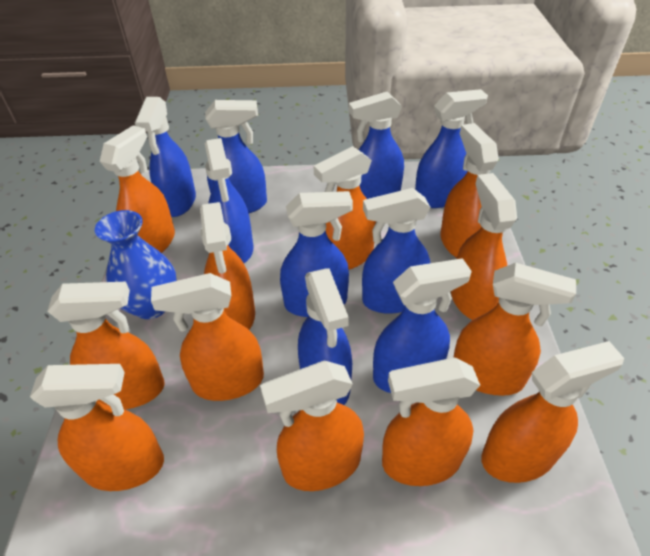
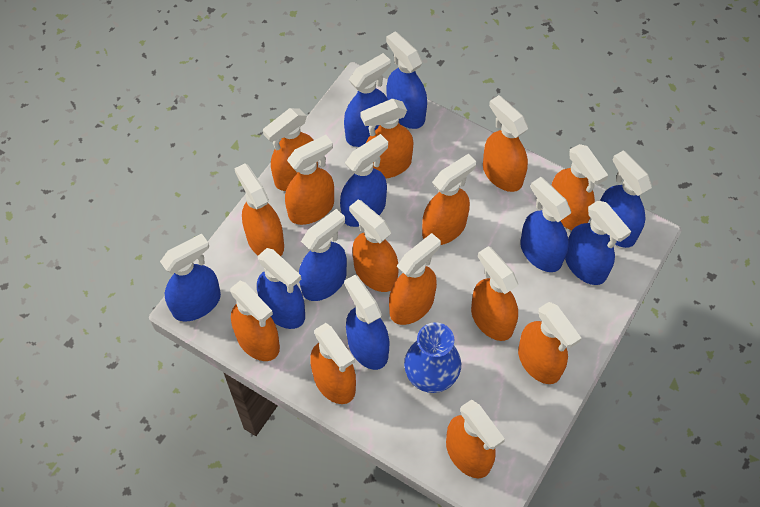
blue spray bottle: [135,97,196,217] [205,100,267,213] [205,138,253,263] [280,191,353,317] [298,269,352,405] [349,92,404,199] [362,188,430,314] [373,258,472,393] [415,89,488,208] = 9 -> [160,233,221,321] [257,248,305,329] [299,209,347,301] [340,134,388,227] [344,53,391,147] [344,275,389,370] [386,32,427,129] [520,177,571,272] [565,200,631,285] [600,150,652,248] = 10
orange spray bottle: [30,364,164,491] [47,282,165,410] [100,125,175,253] [151,273,264,401] [200,202,255,330] [260,361,364,491] [313,146,376,270] [382,358,480,486] [440,123,499,258] [451,173,517,320] [453,263,576,396] [481,341,624,483] = 12 -> [230,281,280,361] [234,163,284,256] [263,108,318,191] [285,135,334,225] [310,323,356,404] [349,200,399,292] [360,99,413,178] [389,233,441,325] [422,154,476,245] [446,399,505,478] [471,246,518,341] [483,95,528,192] [518,302,582,384] [551,144,608,230] = 14

